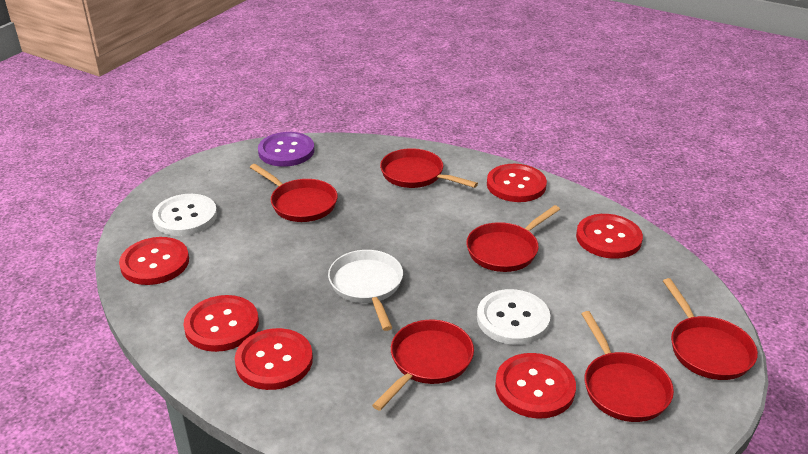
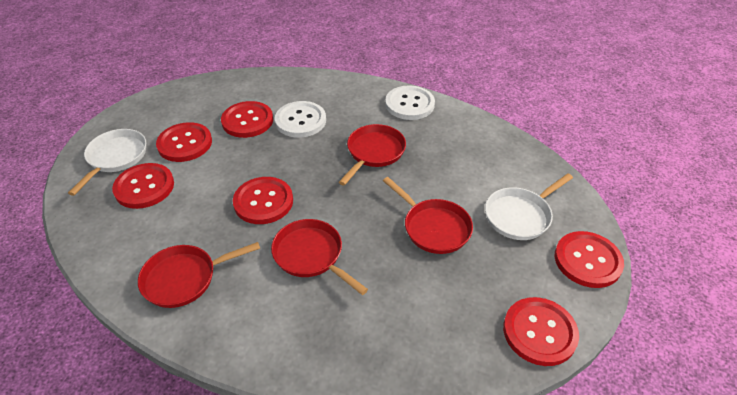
purple button: [258,132,314,167] = 1 -> none = 0
red pan: [250,164,338,222] [372,320,474,411] [380,148,478,188] [466,205,560,272] [581,311,674,422] [663,278,758,380] = 6 -> [138,242,260,308] [271,219,368,295] [339,124,406,186] [383,177,473,254] = 4
white pan: [328,250,403,331] = 1 -> [68,129,146,196] [485,173,573,240] = 2

